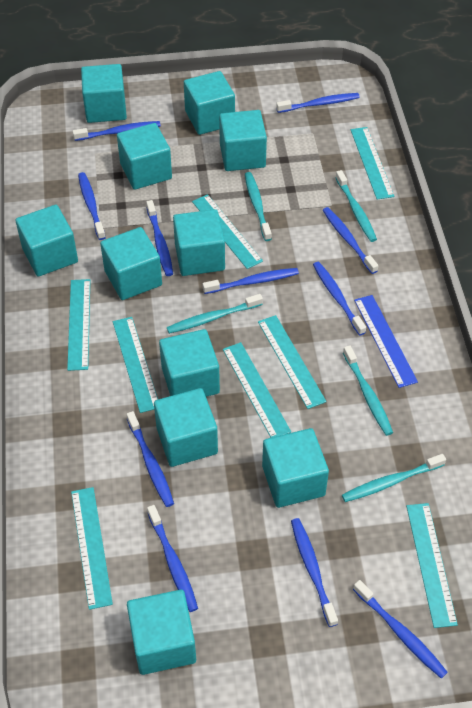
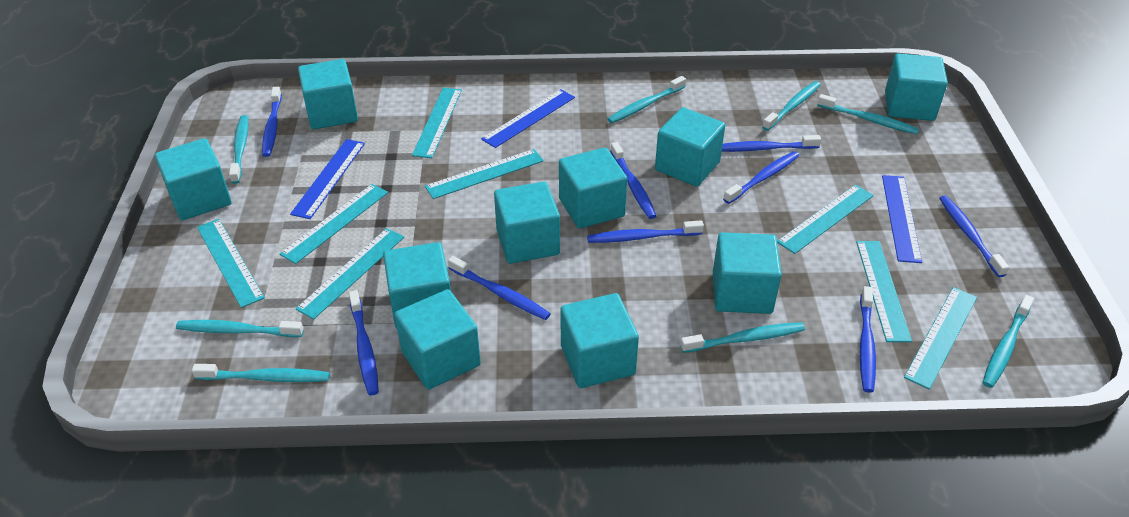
blue ruler: [354,295,418,388] = 1 -> [290,139,365,219] [481,89,575,148] [882,175,922,263] = 3
blue toothbrush: [73,121,161,141] [78,172,106,240] [126,411,174,507] [146,200,173,276] [147,505,198,612] [203,268,299,294] [276,93,360,113] [291,518,338,627] [313,262,366,336] [323,207,378,274] [353,580,448,679] = 11 -> [262,87,282,157] [349,290,379,395] [448,256,551,320] [587,220,704,243] [610,142,656,219] [722,135,821,152] [723,151,799,204] [860,286,876,393] [939,195,1009,277] = 9
turquoise cube: [15,205,78,277] [81,64,127,123] [100,227,162,300] [117,123,172,190] [127,590,196,675] [154,388,218,467] [159,329,220,397] [173,209,225,276] [184,71,235,135] [219,110,267,171] [262,428,329,508] = 11 -> [155,138,232,220] [298,59,358,129] [383,242,451,329] [395,289,481,390] [494,182,560,264] [559,147,627,229] [561,293,639,388] [655,107,725,187] [713,232,782,314] [885,53,948,121] = 10
turquoise toothbrush: [167,294,263,334] [245,172,272,241] [335,170,377,242] [342,454,446,502] [343,345,393,436] = 5 -> [176,320,304,337] [192,364,330,382] [229,115,249,184] [607,76,686,123] [680,322,805,353] [762,81,821,131] [817,94,919,135] [982,295,1034,388] = 8

